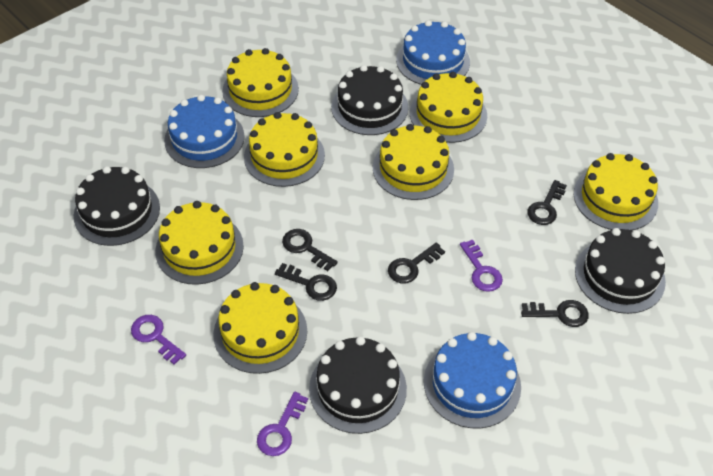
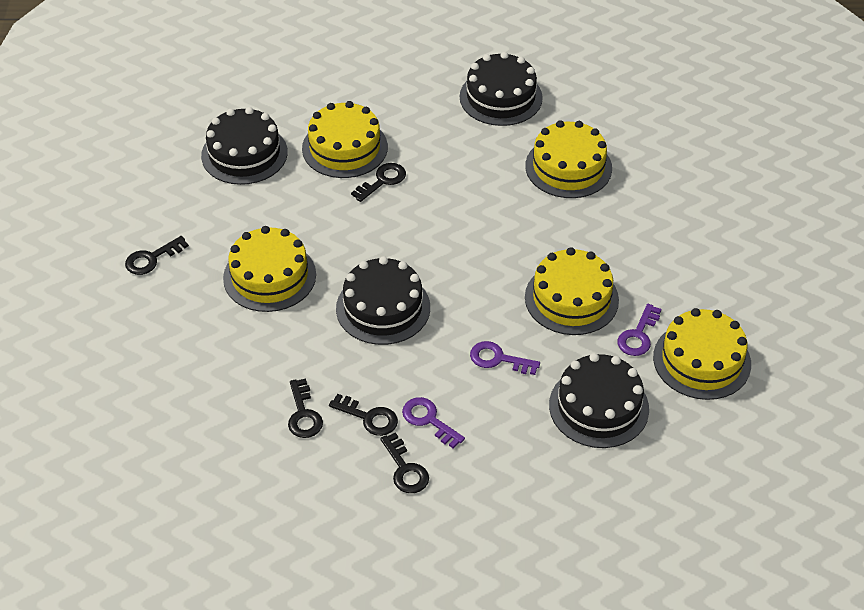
blue cake: [164,95,245,168] [396,20,470,85] [424,332,521,428] = 3 -> none = 0
yellow cake: [155,201,244,285] [213,282,307,374] [222,48,299,117] [244,112,325,187] [373,124,454,200] [410,72,487,143] [574,153,658,230] = 7 -> [223,226,316,312] [302,101,388,178] [525,120,612,198] [525,247,619,335] [653,308,751,400] = 5

